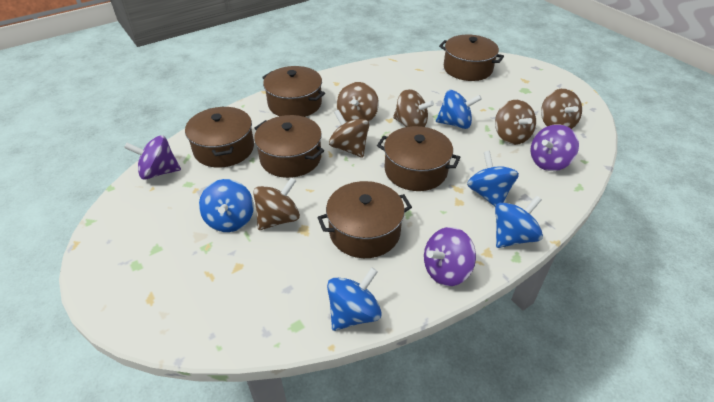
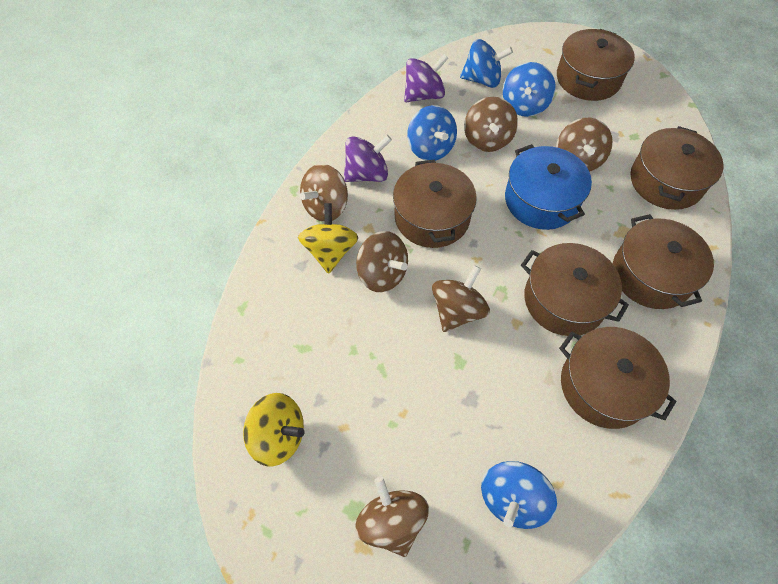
blue pot: none = 0 -> [505,144,592,230] = 1
blue spinning top: [199,179,254,232] [327,267,382,331] [436,90,482,129] [467,151,519,207] [495,196,543,248] = 5 -> [407,105,457,161] [460,39,513,88] [481,461,557,529] [503,62,556,117] = 4
purple spinning top: [124,135,181,180] [424,227,476,286] [530,124,579,171] = 3 -> [344,135,392,182] [404,54,449,102] = 2
yellow spinning top: none = 0 -> [243,393,305,466] [298,203,359,274] = 2

